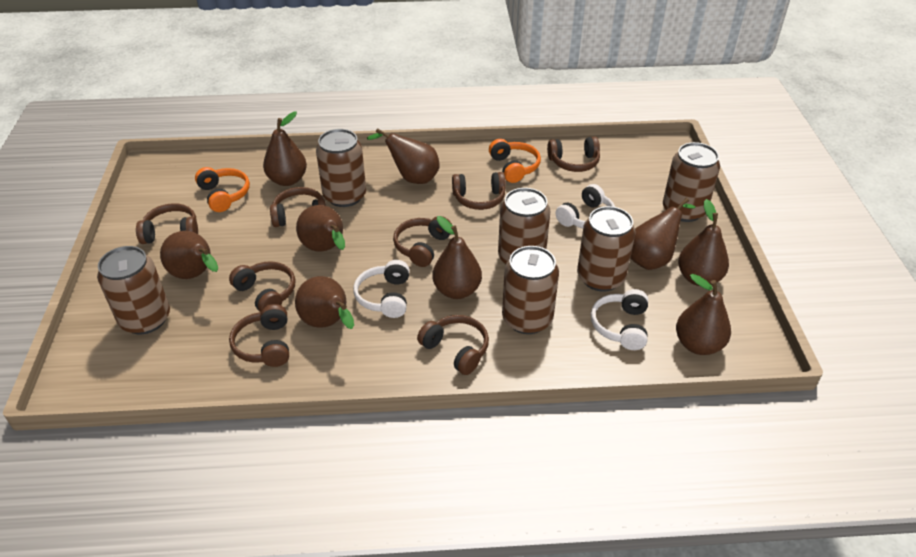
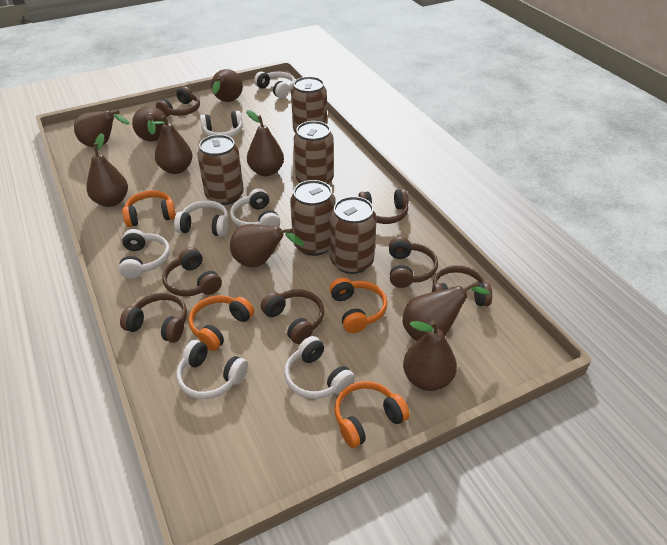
brown can: [97,246,170,334] [316,129,366,207] [498,188,551,264] [502,246,559,334] [577,206,636,292] [663,142,720,222] = 6 -> [197,135,244,205] [290,180,336,256] [291,77,327,133] [294,121,334,184] [330,196,377,274] = 5
brown headphones: [136,203,198,244] [229,261,295,312] [229,304,289,367] [270,187,326,227] [393,216,452,267] [417,315,489,375] [452,172,506,210] [547,137,600,172] = 8 -> [120,293,187,343] [156,87,200,117] [162,247,222,296] [260,289,324,344] [358,189,408,224] [389,237,438,288] [432,265,492,306] = 7
orange headphones: [195,167,250,212] [489,139,541,183] = 2 -> [122,190,176,227] [188,295,254,351] [329,277,387,333] [334,381,410,448] = 4
white headphones: [353,260,409,318] [556,184,615,228] [591,289,648,350] = 3 -> [119,229,170,279] [174,200,228,237] [177,340,248,399] [200,111,243,137] [230,188,280,227] [254,71,295,98] [284,336,355,399] = 7

